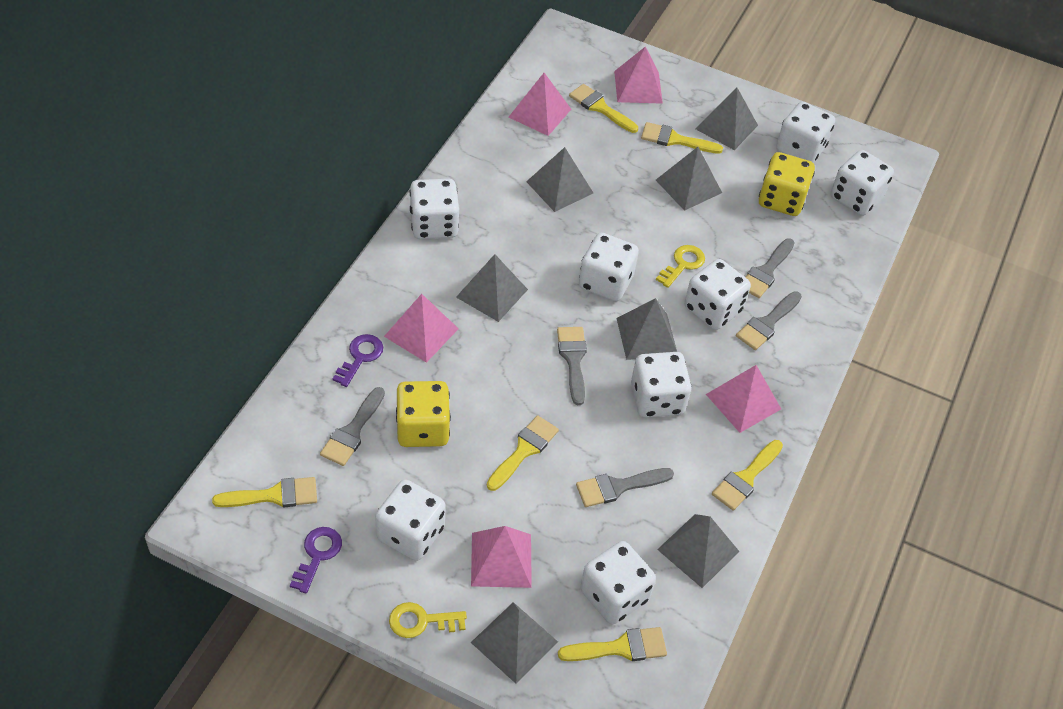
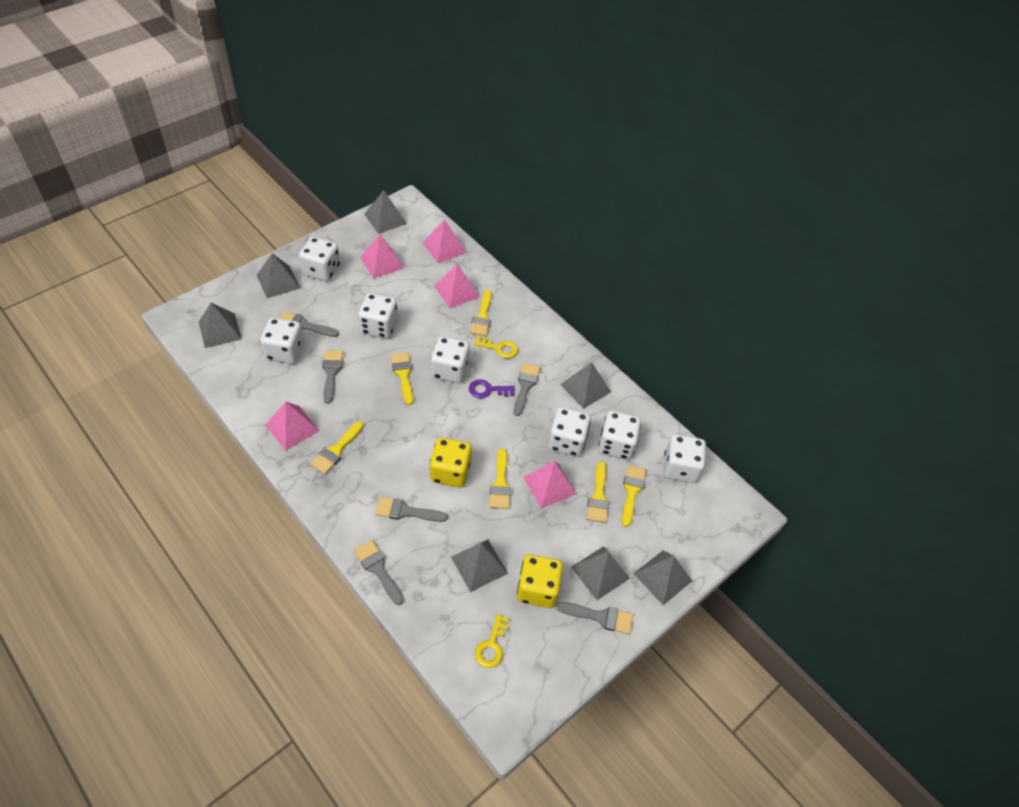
grey brush: [320,387,385,466] [557,327,587,405] [576,468,674,507] [736,291,802,350] [745,238,795,298] = 5 -> [280,312,339,337] [322,350,343,404] [354,540,404,605] [375,497,448,522] [514,363,540,416] [557,602,633,634] = 6
purple key: [290,527,342,594] [333,334,383,387] = 2 -> [469,379,515,398] = 1
white dice: [375,479,446,561] [410,179,459,239] [579,233,639,301] [580,541,656,624] [631,352,691,418] [684,259,751,330] [776,101,835,163] [831,150,894,216] = 8 -> [260,318,304,364] [299,237,340,282] [358,293,398,339] [431,336,470,383] [548,407,591,457] [598,411,641,460] [664,434,706,483] = 7

